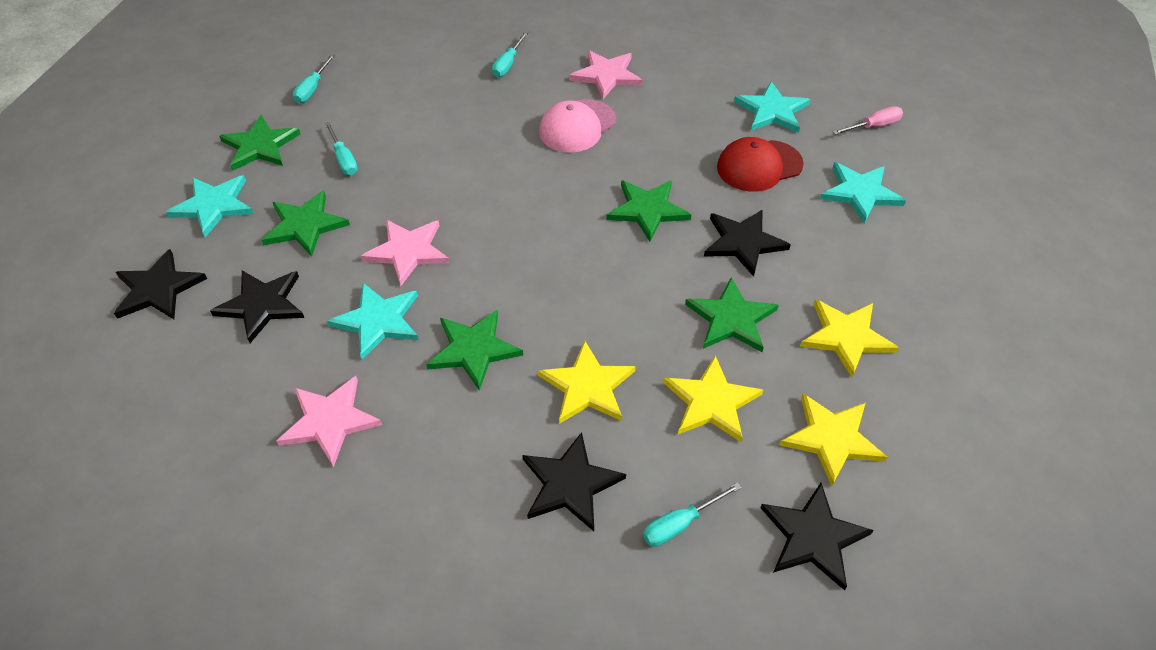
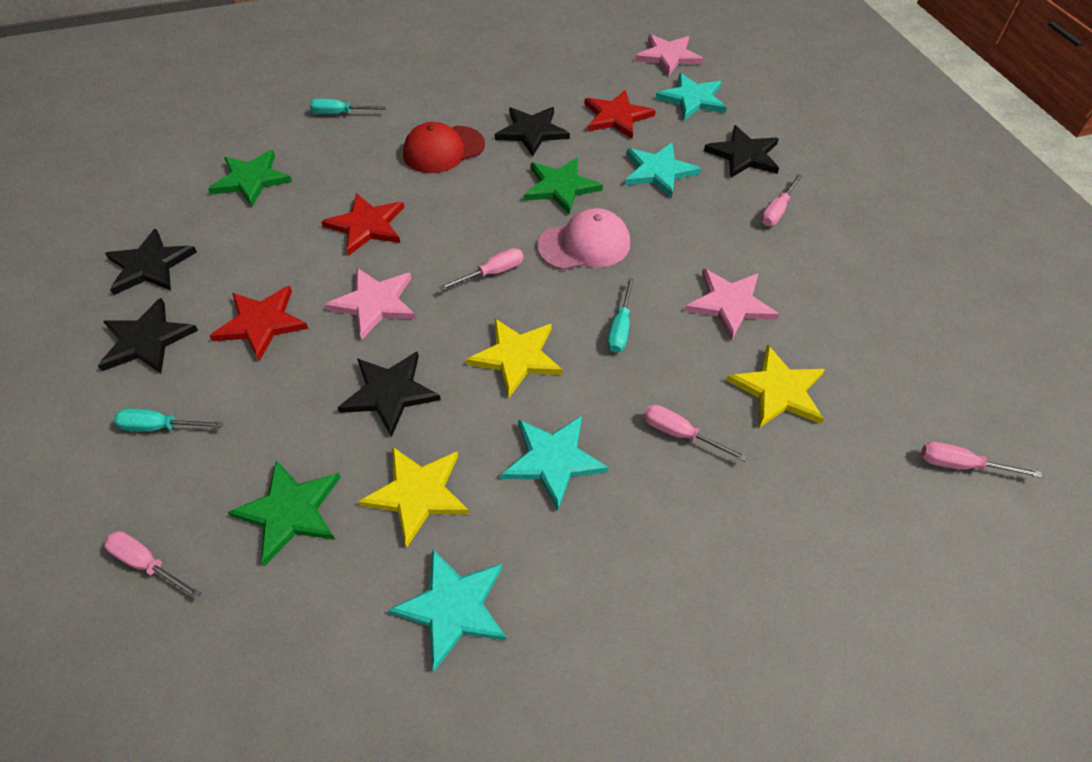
green star: [219,115,300,171] [262,191,350,256] [426,309,523,391] [606,180,691,242] [685,277,779,352] = 5 -> [208,150,292,207] [228,460,341,566] [524,157,603,215] = 3
pink screwdriver: [833,106,903,135] = 1 -> [104,531,201,599] [439,248,523,291] [644,405,748,462] [761,174,802,226] [921,442,1042,478] = 5
red star: none = 0 -> [210,286,309,361] [321,193,404,256] [585,90,656,139] = 3
turquoise screwdriver: [293,54,335,103] [325,122,358,175] [492,32,528,77] [643,482,741,546] = 4 -> [114,408,224,432] [310,99,386,114] [608,278,634,353] = 3
yellow star: [538,341,636,424] [663,355,763,442] [780,394,887,486] [800,299,899,377] = 4 -> [358,447,469,547] [466,318,563,398] [726,345,825,428] = 3

